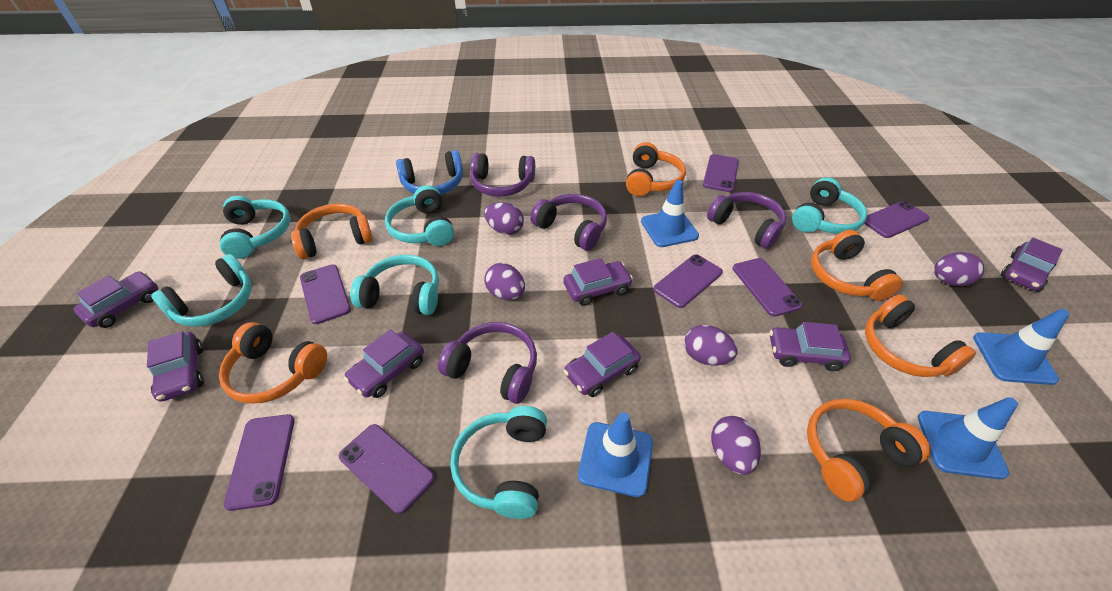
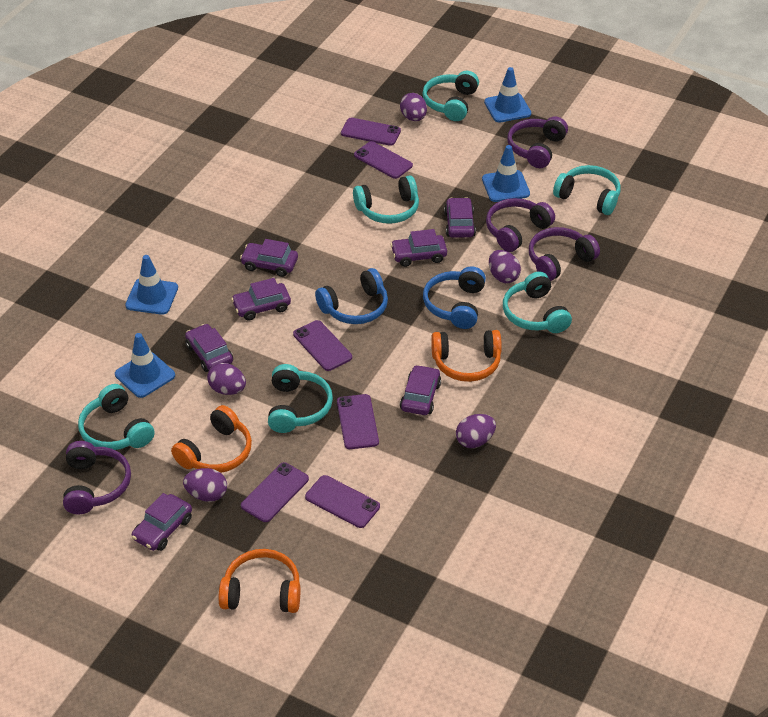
blue headphones: [396,150,463,194] = 1 -> [315,268,388,324] [423,266,486,329] = 2
orange headphones: [219,322,327,404] [291,204,373,259] [626,142,686,196] [807,399,931,501] [811,230,903,301] [865,294,976,377] = 6 -> [171,405,252,473] [219,549,300,613] [431,330,502,382] = 3
purple phone: [223,414,295,511] [300,264,351,324] [339,424,435,514] [653,254,723,308] [703,154,739,192] [733,258,803,317] [864,201,930,238] = 7 -> [241,462,309,522] [293,320,352,371] [305,475,380,528] [337,394,379,449] [341,118,401,146] [354,141,413,179] = 6

